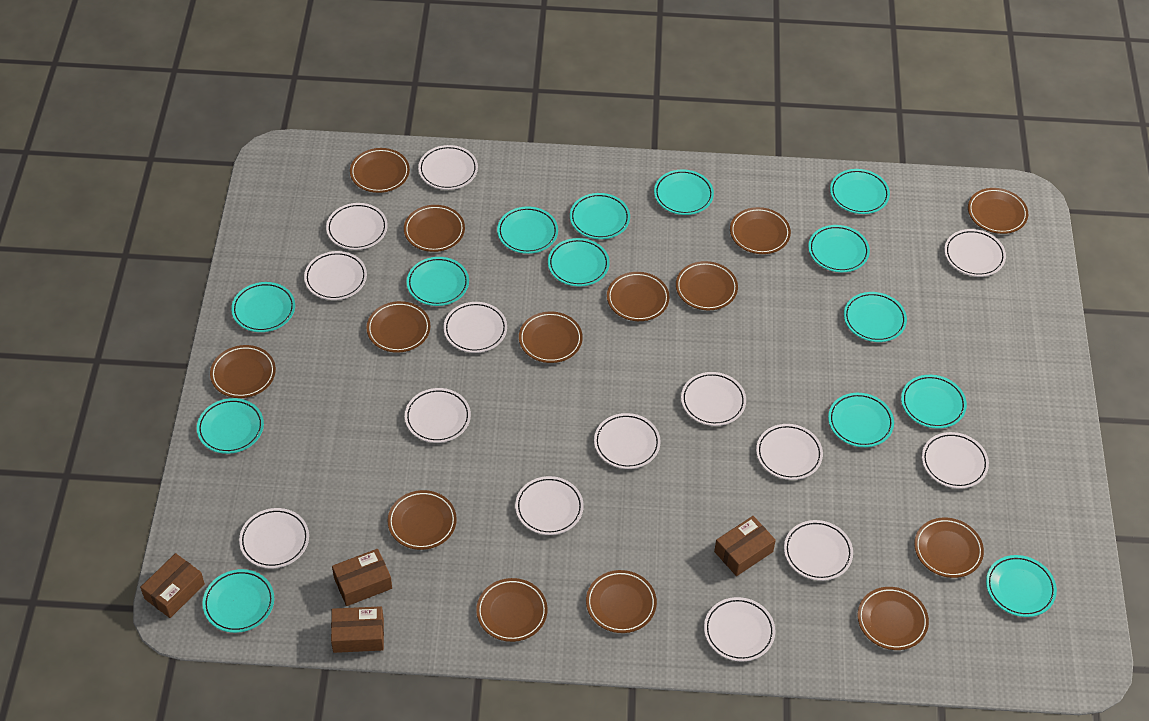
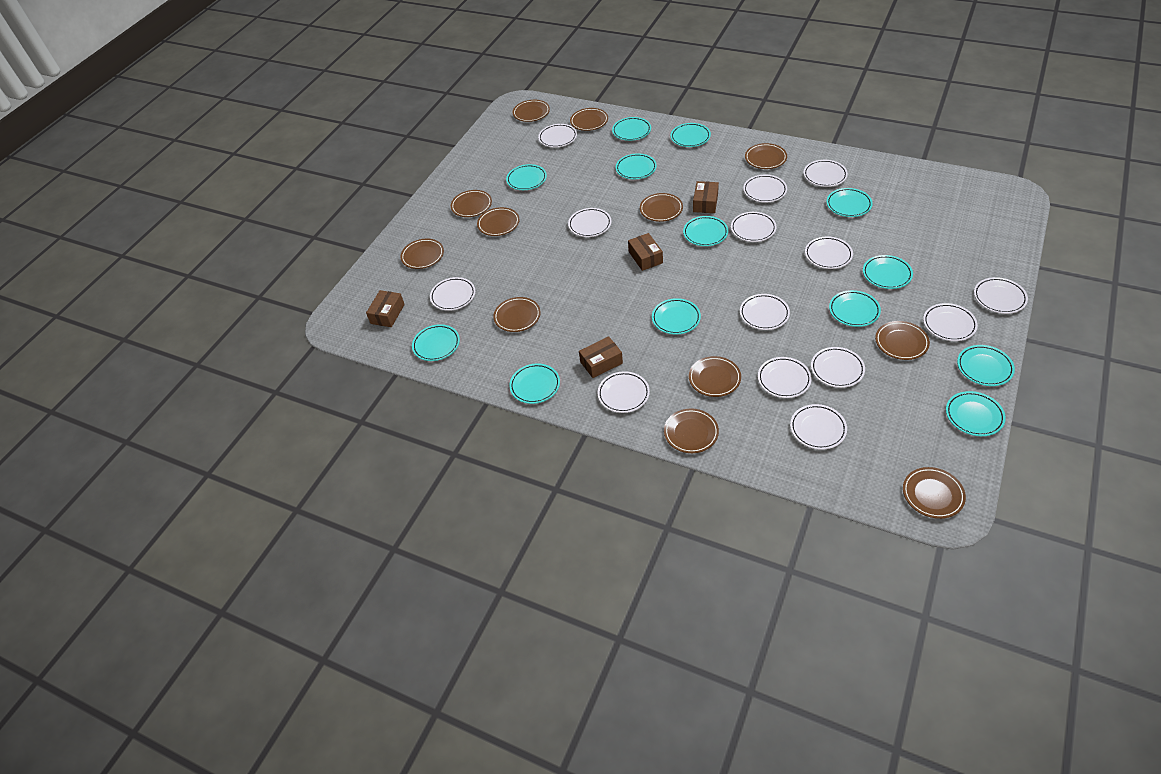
brown plate: [210,345,276,398] [350,148,410,193] [367,301,431,353] [388,490,457,550] [404,205,465,252] [476,578,548,642] [519,312,583,363] [586,570,657,633] [607,272,670,321] [676,261,738,310] [730,207,791,254] [858,587,929,650] [914,518,984,578] [968,188,1028,234] = 14 -> [400,239,444,269] [451,190,492,217] [477,207,519,236] [493,297,541,332] [513,100,550,122] [570,108,608,131] [640,193,683,222] [664,409,719,453] [689,356,741,397] [745,143,787,169] [875,321,930,360] [903,467,966,519] = 12
turquoise plate: [197,398,264,454] [202,569,274,633] [231,282,295,332] [407,257,469,306] [497,206,558,254] [548,238,610,286] [570,193,630,239] [654,169,714,215] [808,225,870,272] [828,393,894,447] [830,169,890,214] [844,292,907,342] [901,375,967,429] [986,555,1057,617] = 14 -> [412,324,460,361] [506,164,547,190] [509,363,560,404] [612,117,651,141] [616,153,657,179] [652,298,701,334] [671,123,711,147] [683,216,728,246] [826,188,873,217] [829,290,881,327] [863,255,913,289] [946,391,1006,436] [957,345,1015,386] = 13

